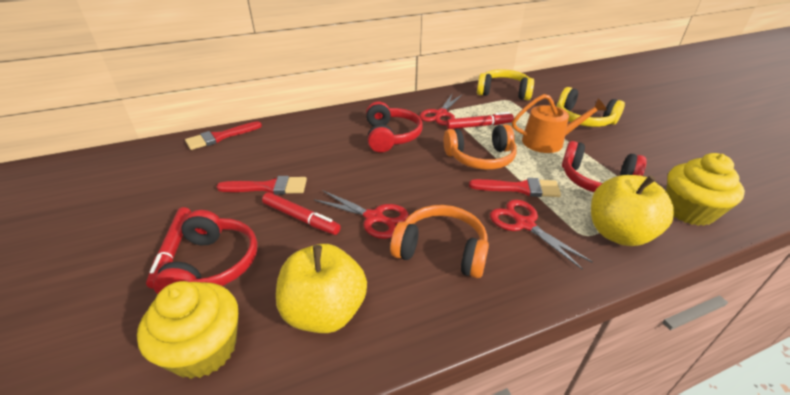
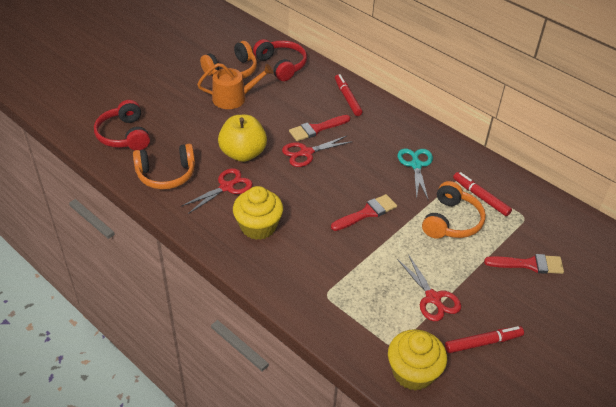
orange headphones: [390,205,489,278] [443,124,517,170] = 2 -> [133,144,195,190] [200,41,257,79] [422,181,486,239] = 3
red headphones: [153,210,258,294] [366,101,423,153] [562,141,647,192] = 3 -> [94,100,150,150] [253,39,307,81] = 2
turquoise scissors: none = 0 -> [398,149,433,199] = 1
yellow apple: [276,244,367,333] [591,175,674,246] = 2 -> [218,115,267,162] = 1
yellow headphones: [477,69,534,100] [556,87,625,127] = 2 -> none = 0

